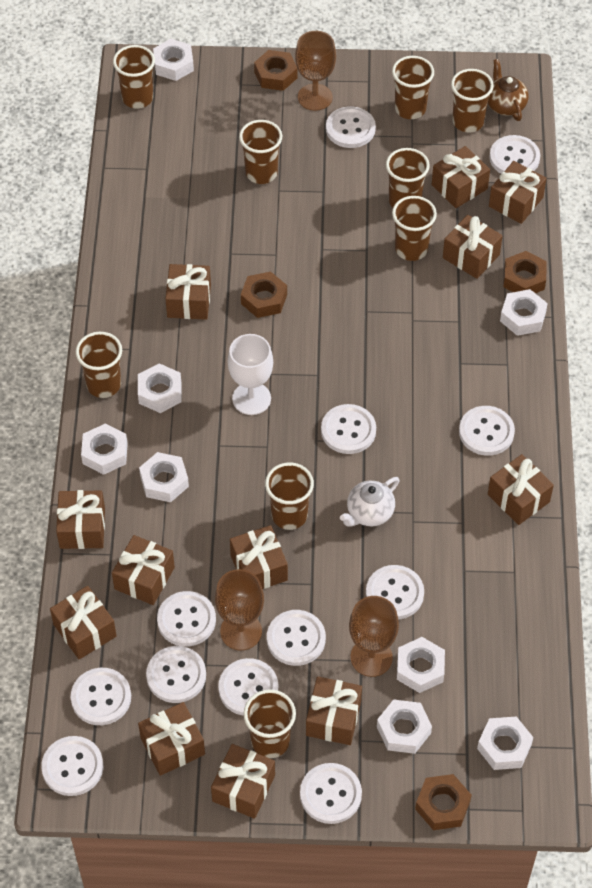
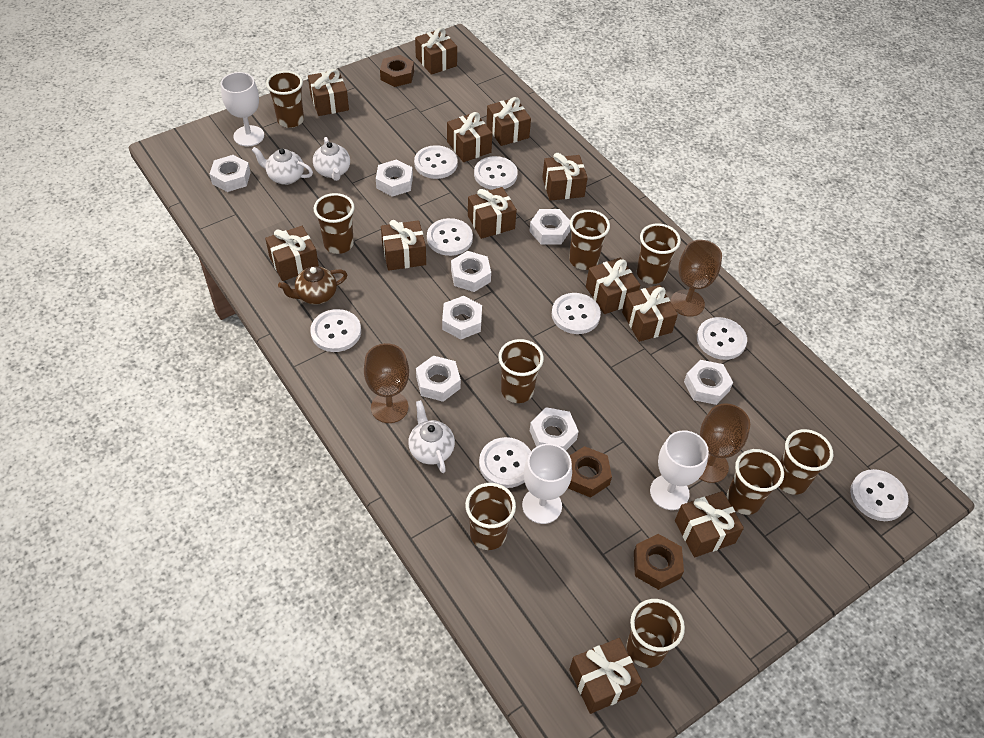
brown nut: [241,272,287,318] [254,50,298,91] [415,774,472,830] [503,251,547,293] = 4 -> [380,55,414,87] [568,446,612,498] [634,534,684,590] = 3
white button: [41,736,103,796] [71,668,131,725] [146,646,206,703] [157,591,216,647] [218,658,278,716] [267,610,326,666] [300,763,362,824] [321,404,376,454] [326,106,376,148] [366,565,424,619] [459,406,515,456] [489,135,540,174] = 12 -> [310,309,361,352] [414,145,458,179] [427,218,473,256] [474,156,518,190] [479,437,531,488] [552,293,601,334] [697,317,747,360] [850,469,909,521] = 8
white goblet: [228,334,273,415] = 1 -> [221,72,264,146] [522,444,572,524] [650,430,709,510] = 3
white teapot: [340,477,400,527] = 1 -> [252,147,313,185] [313,137,350,181] [408,400,455,473] = 3

